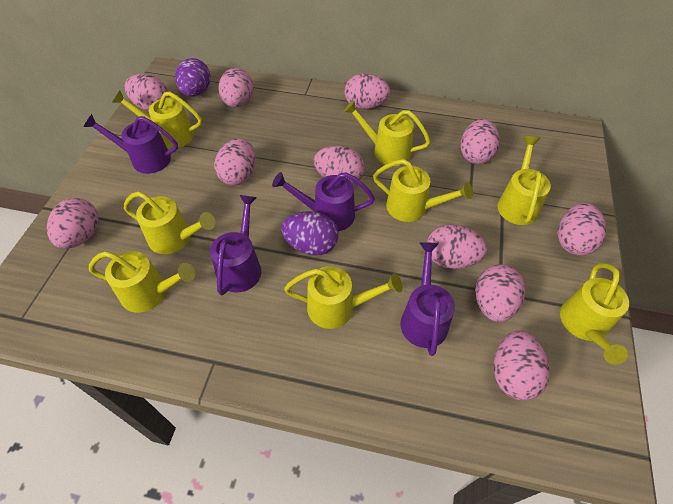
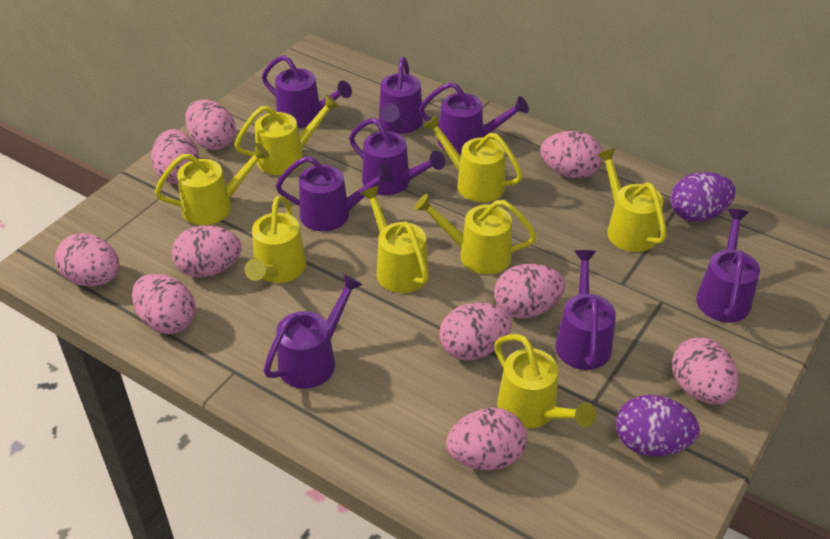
pink egg: [47,198,99,249] [125,74,169,111] [214,138,256,186] [219,68,254,107] [314,146,365,185] [345,73,390,109] [427,224,487,269] [460,119,500,164] [476,264,525,322] [494,330,550,401] [558,203,607,256] = 11 -> [55,233,120,286] [132,274,196,334] [151,129,199,184] [172,225,241,278] [185,100,236,150] [439,302,512,361] [446,408,527,470] [494,264,565,318] [540,131,603,178] [672,337,739,404] = 10
purple watering can: [84,114,178,174] [210,195,261,295] [272,172,375,231] [400,242,455,356] = 4 -> [262,55,352,128] [264,274,363,389] [276,156,394,231] [349,118,445,196] [379,57,423,134] [419,82,529,155] [555,250,616,370] [696,209,760,323] = 8

